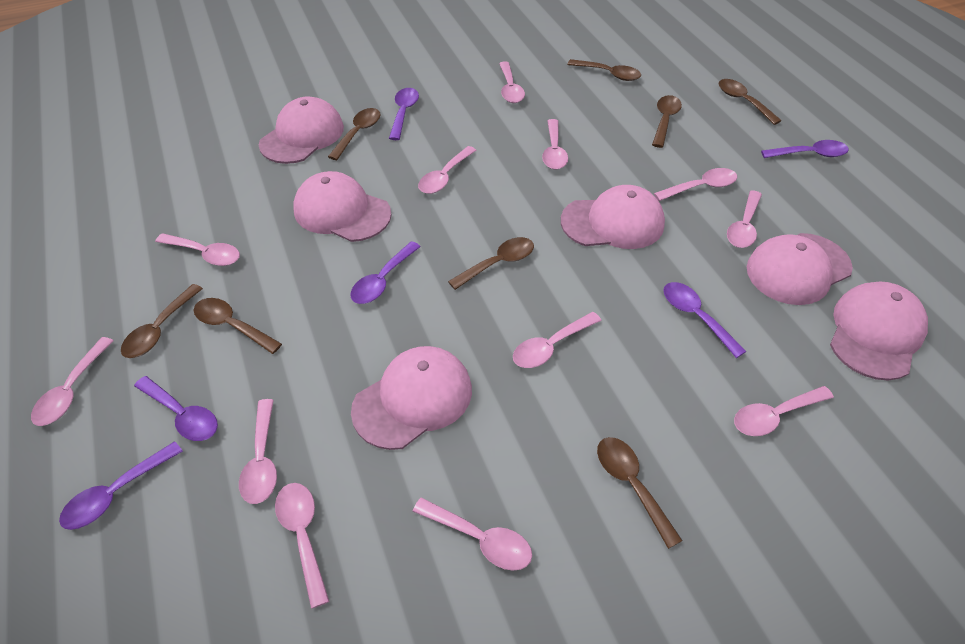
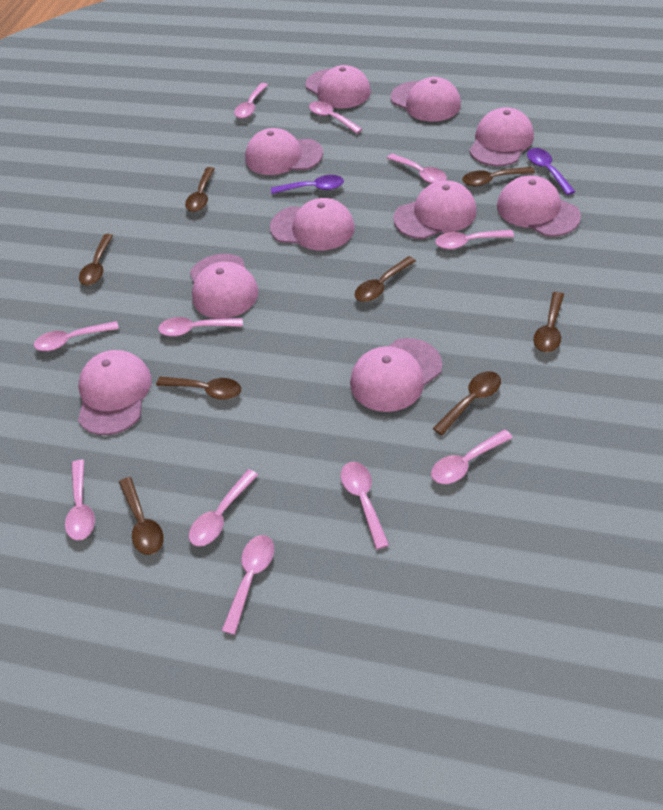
pink cap: [259,96,344,164] [293,171,391,242] [351,346,472,450] [561,185,665,249] [747,233,853,305] [830,282,928,380] = 6 -> [78,350,152,435] [190,254,259,319] [245,128,323,175] [270,198,355,251] [305,65,371,108] [350,338,442,412] [391,77,461,122] [393,180,477,239] [469,107,534,166] [497,175,581,237] = 10
pink spoon: [31,337,114,426] [155,233,240,266] [239,399,277,504] [275,483,330,609] [412,497,532,571] [418,146,477,194] [499,61,525,103] [513,312,602,368] [542,119,568,170] [654,168,737,201] [727,190,762,248] [734,386,834,436] = 12 -> [34,321,119,351] [65,460,95,540] [158,317,243,337] [189,469,258,547] [221,535,274,635] [234,83,268,119] [309,101,363,134] [341,462,389,549] [387,153,447,184] [431,430,513,484] [435,230,514,249] = 11
purple spoon: [59,441,183,530] [134,376,218,441] [350,241,421,304] [389,88,419,140] [663,282,747,358] [761,140,849,158] = 6 -> [271,175,344,194] [527,148,575,195] = 2

